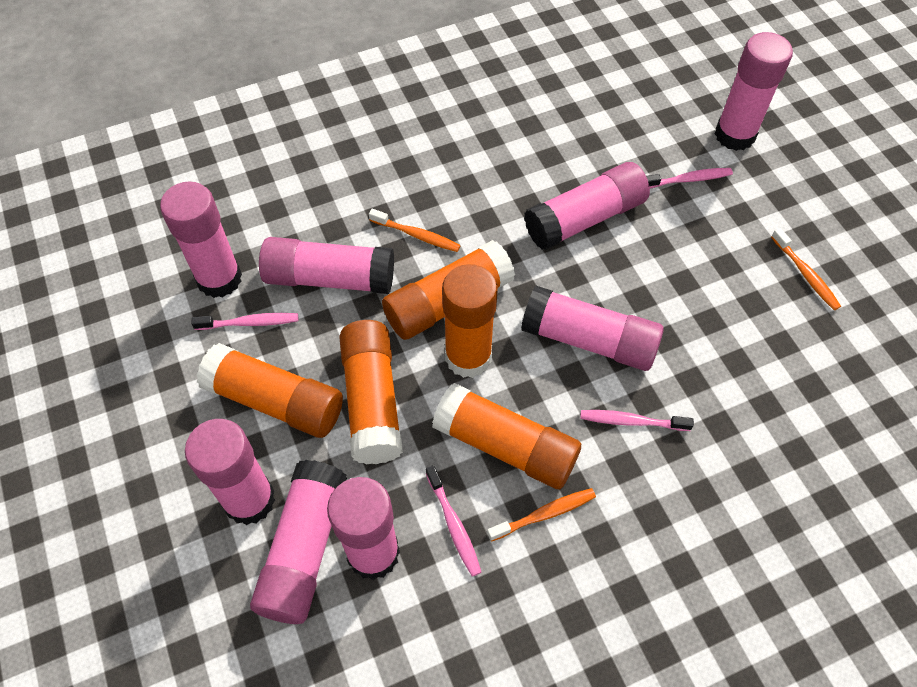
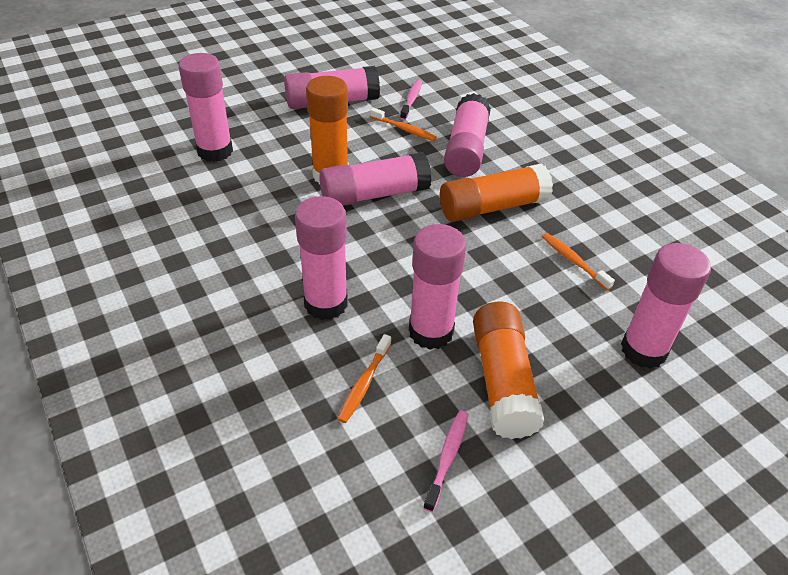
orange glue stick: [197,343,343,438] [339,320,403,464] [382,240,515,340] [432,383,581,489] [442,264,498,378] = 5 -> [306,76,349,185] [440,163,553,222] [473,302,545,439] = 3
pink glue stick: [160,182,242,298] [185,419,275,525] [250,460,347,624] [259,237,394,294] [327,477,400,580] [521,286,664,371] [524,162,650,250] [715,32,793,151] = 8 -> [179,53,233,162] [284,66,380,109] [295,196,348,320] [319,152,432,206] [409,224,466,350] [444,93,491,177] [621,243,711,369] = 7
pink toothbrush: [191,313,298,330] [426,465,481,577] [580,410,694,431] [646,168,733,188] = 4 -> [400,80,422,120] [423,410,468,512] = 2

